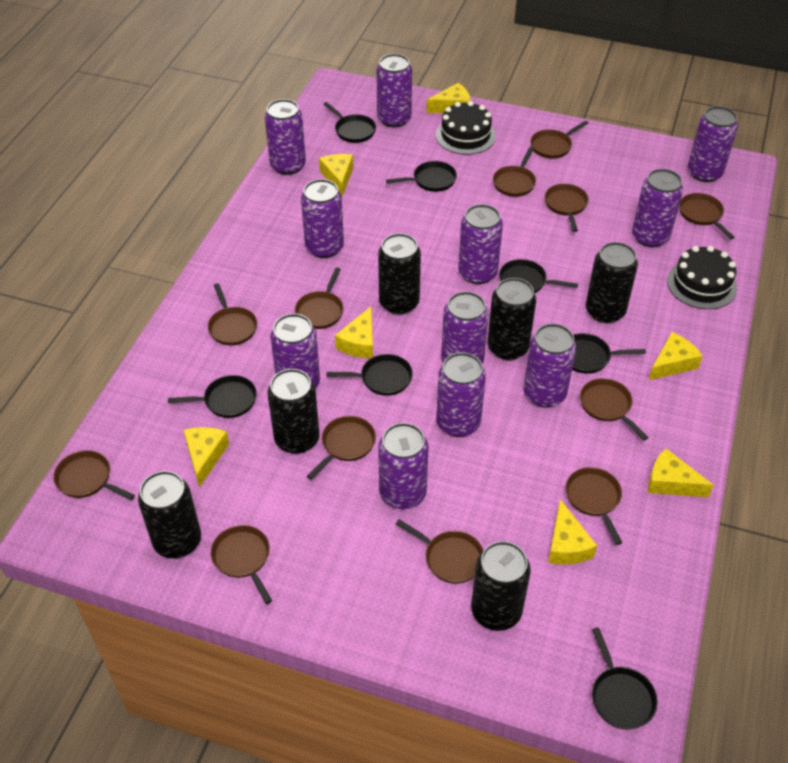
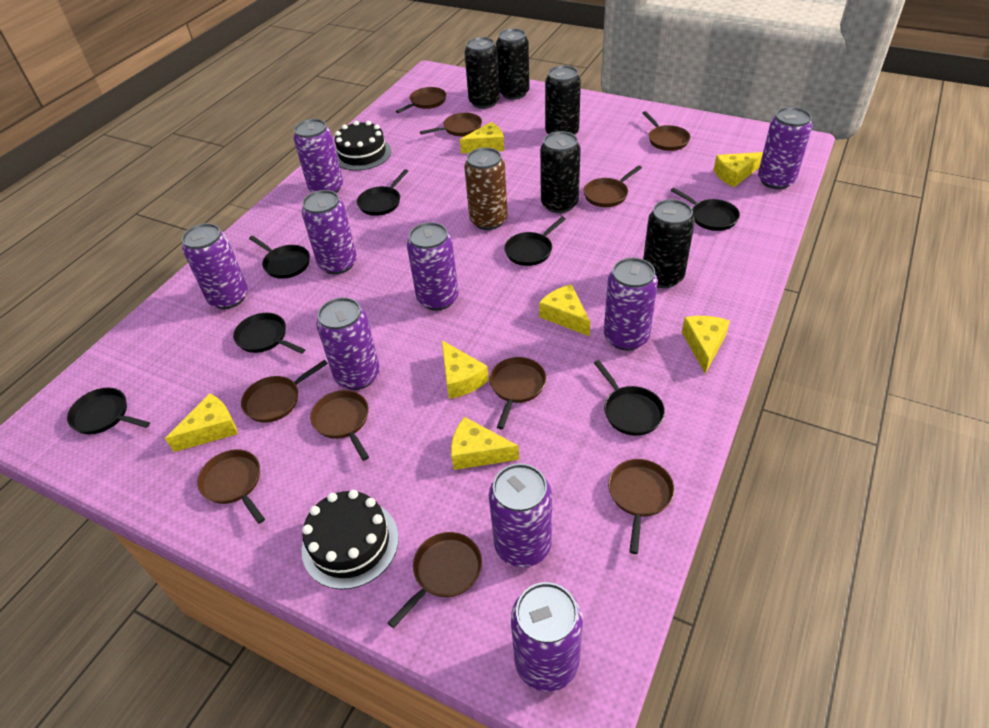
black can: [138,471,201,559] [268,369,319,454] [378,233,421,314] [471,541,531,631] [487,278,536,360] [586,242,638,323] = 6 -> [464,37,500,109] [496,28,530,100] [540,131,581,213] [545,65,581,135] [643,199,695,288] = 5
brown can: none = 0 -> [464,147,508,230] = 1
brown pan: [53,450,135,500] [208,283,257,345] [211,525,272,604] [295,267,344,329] [307,416,376,480] [396,519,483,584] [493,147,536,197] [530,121,588,159] [544,184,589,232] [565,467,622,545] [580,378,649,440] [679,193,735,239] = 12 -> [197,449,265,524] [241,360,328,423] [310,390,369,461] [388,532,482,628] [396,87,446,113] [420,112,482,136] [489,357,546,429] [583,165,642,207] [608,459,674,554] [642,111,690,151] = 10
purple can: [265,99,306,175] [270,314,320,389] [301,179,344,258] [376,54,412,127] [378,423,429,509] [436,352,486,437] [441,291,489,364] [458,204,503,284] [523,323,576,407] [632,169,683,247] [688,106,738,182] = 11 -> [182,223,248,309] [294,119,343,193] [301,190,357,274] [316,297,380,390] [407,222,459,310] [489,463,552,567] [511,582,583,692] [604,258,658,350] [758,107,812,189] = 9

